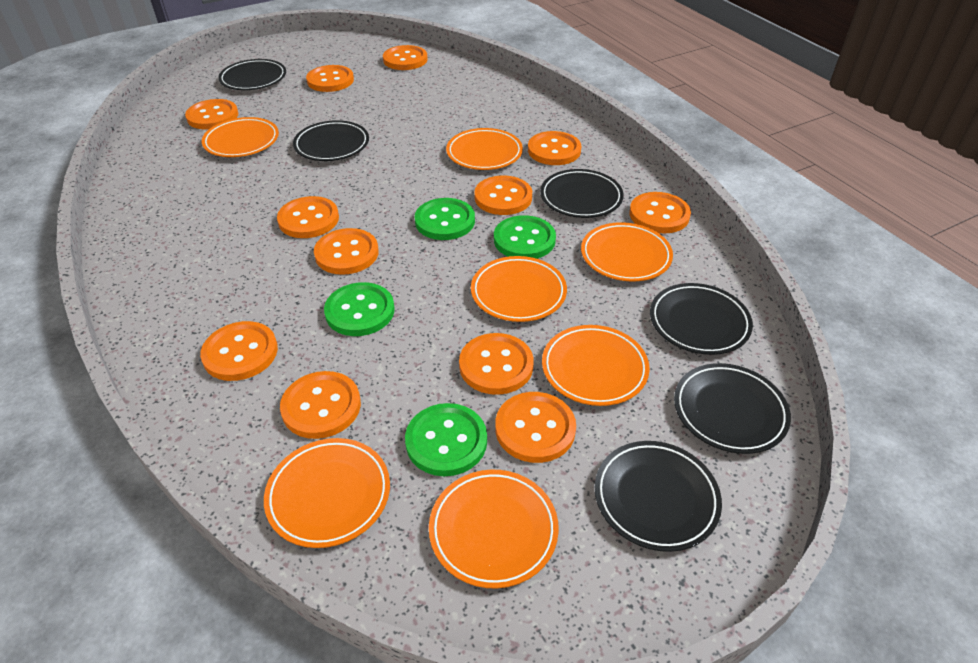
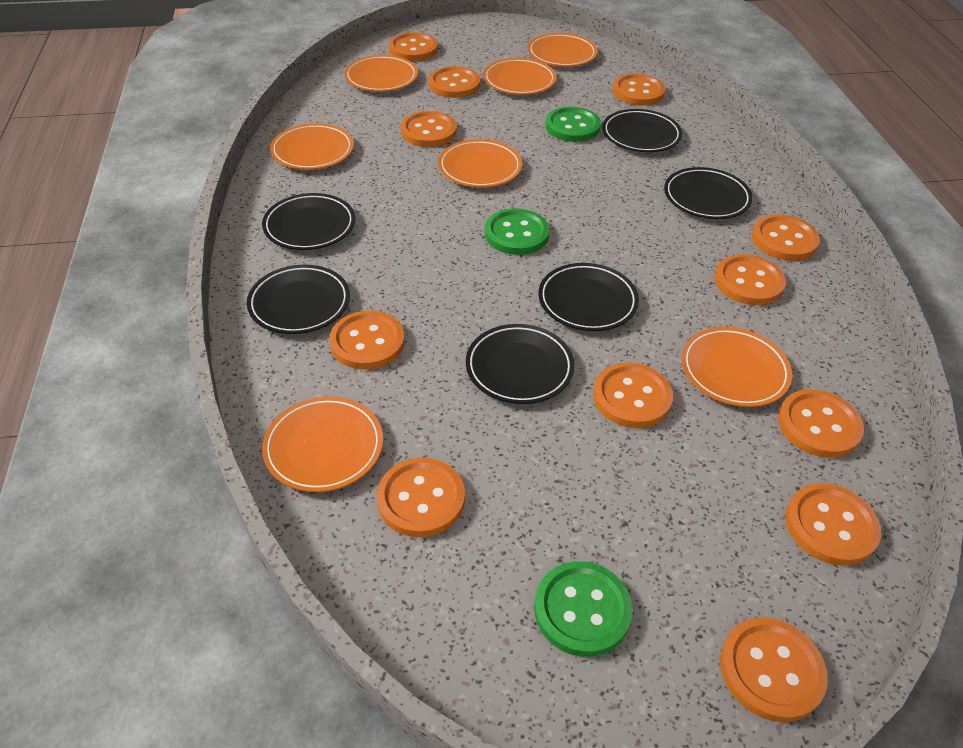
green button: [324,282,395,336] [405,403,487,476] [415,198,475,240] [494,215,556,259] = 4 -> [485,209,550,255] [534,561,633,657] [545,107,601,142] = 3

